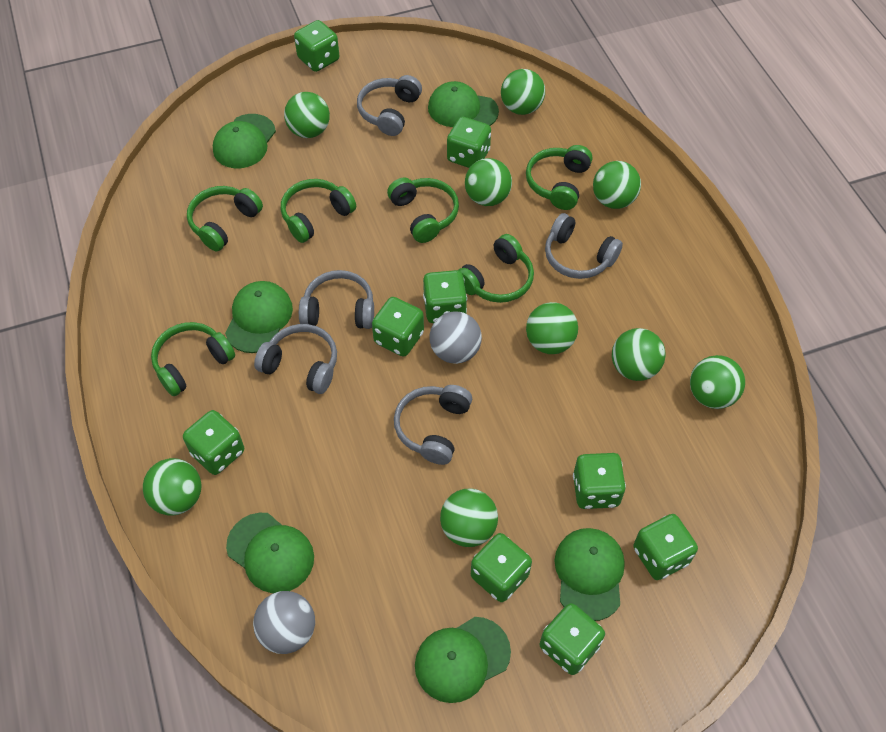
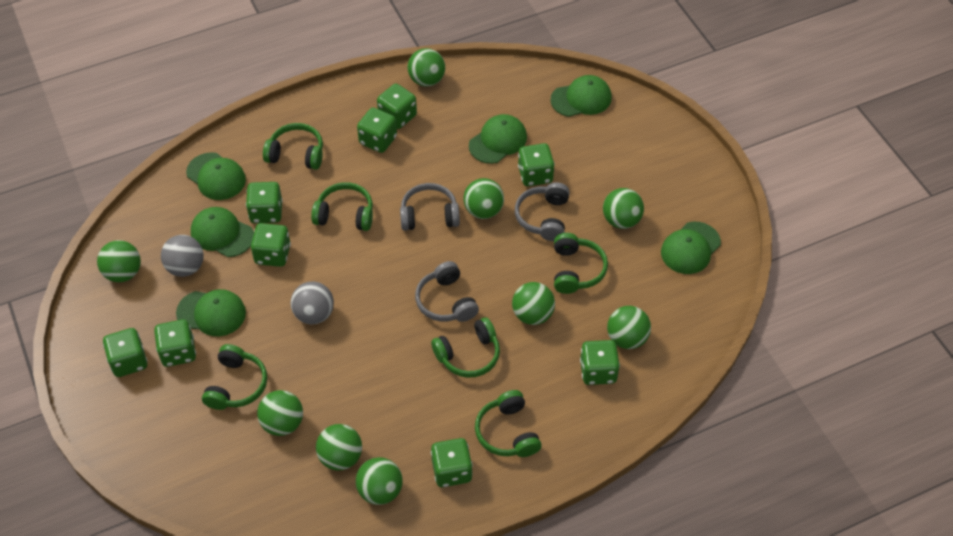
grey headphones: [254,324,337,394] [299,270,374,329] [357,75,422,136] [394,385,472,465] [545,213,623,279] = 5 -> [400,183,460,231] [415,261,479,322] [515,182,569,241] = 3

